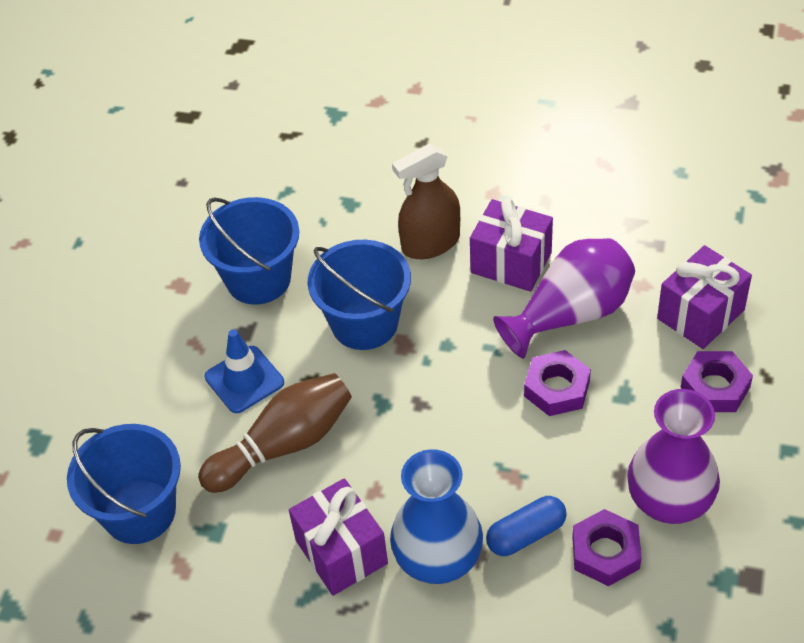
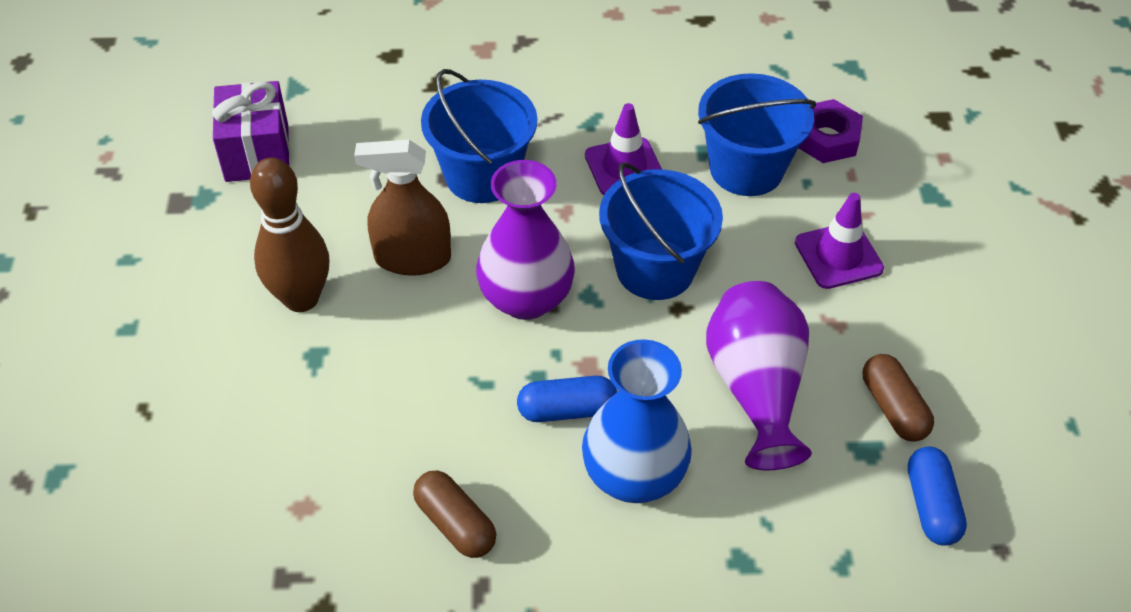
blue capsule: [486,496,567,556] = 1 -> [517,376,617,422] [908,447,967,546] = 2
blue traffic cone: [205,329,284,413] = 1 -> none = 0
brown capsule: none = 0 -> [413,470,496,558] [863,354,934,442] = 2
purple gift: [289,478,388,596] [470,198,553,292] [657,245,752,349] = 3 -> [212,81,290,182] = 1
purple nut: [524,350,591,416] [572,509,642,586] [681,351,753,412] = 3 -> [798,99,863,163] = 1
purple traffic cone: none = 0 -> [585,103,662,195] [795,193,884,289] = 2

